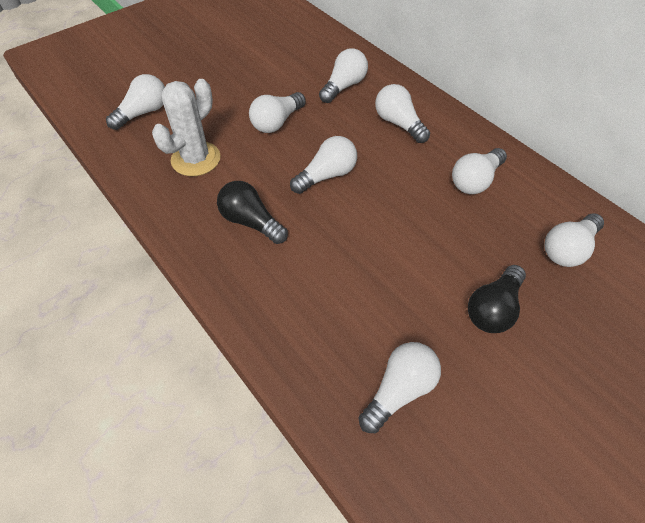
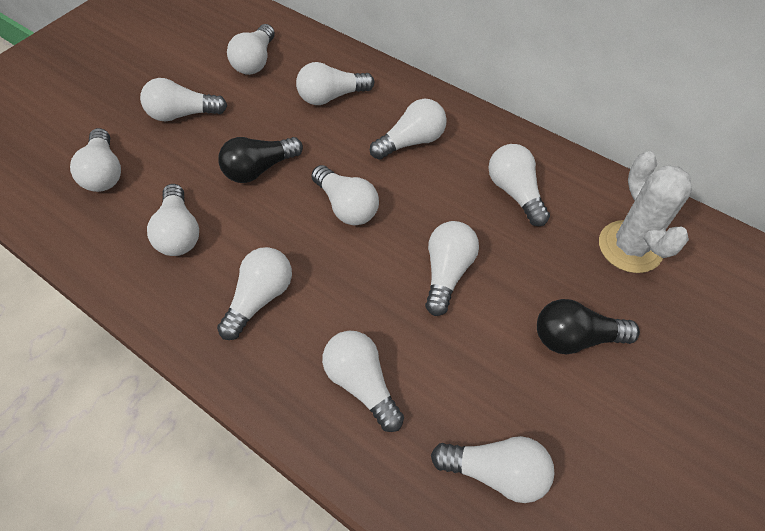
white light bulb: [106,74,165,130] [249,92,306,133] [290,136,357,194] [319,48,368,103] [359,342,441,433] [375,84,430,143] [452,148,507,194] [544,213,604,267] = 8 -> [70,128,121,192] [140,78,227,122] [147,184,199,256] [217,247,292,340] [227,24,275,75] [296,62,374,105] [311,165,379,225] [322,331,404,432] [370,99,447,160] [425,221,479,316] [431,436,554,503] [488,144,550,226] = 12

